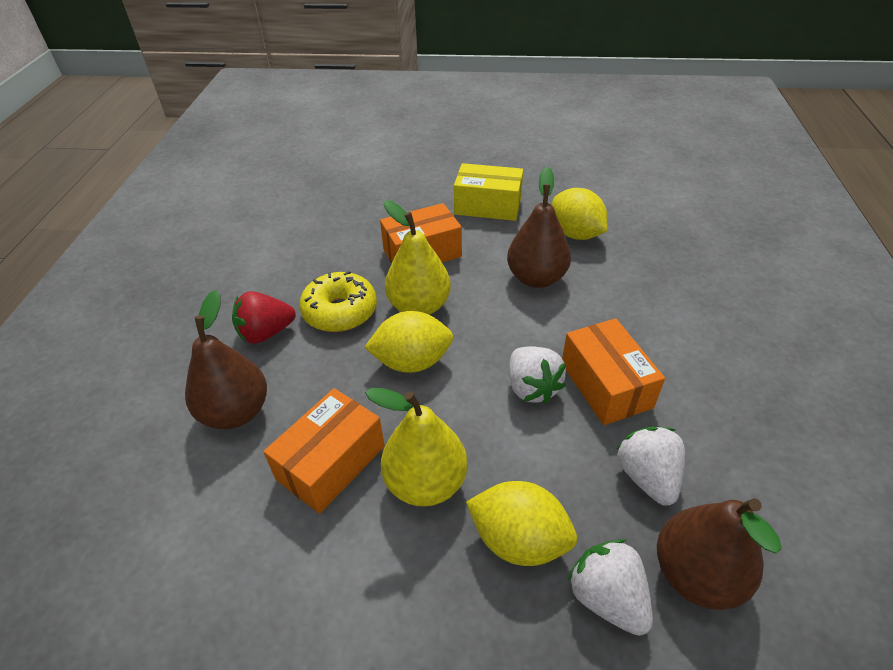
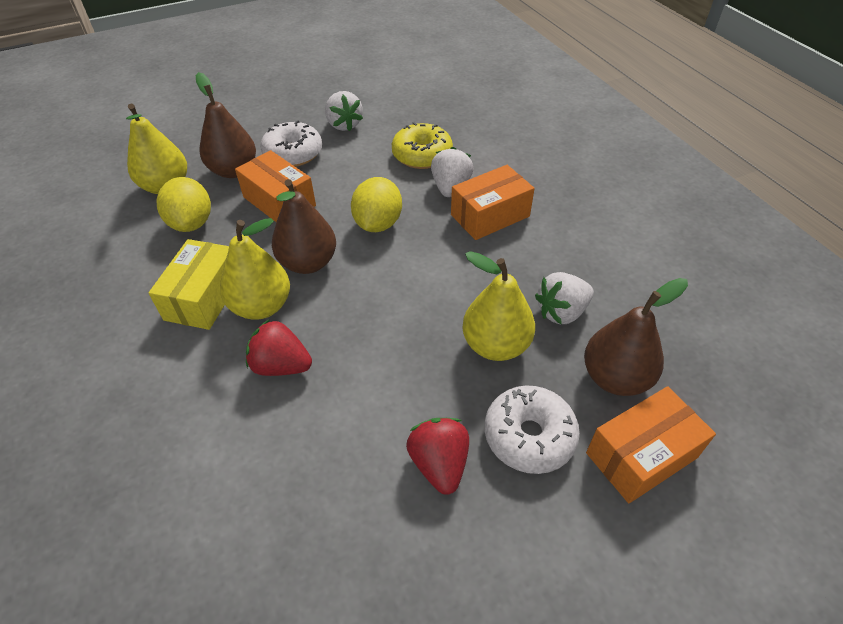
red strawberry: [232,291,296,344] = 1 -> [246,319,312,376] [406,418,469,495] = 2
white donut: none = 0 -> [260,121,322,167] [485,386,580,474] = 2
yellow lemon: [364,311,453,373] [466,481,577,566] [552,188,607,240] = 3 -> [156,177,211,232] [351,177,402,232] = 2
yellow pear: [365,388,468,506] [383,200,451,315] = 2 -> [126,104,187,194] [220,218,290,319] [462,251,535,361] = 3

